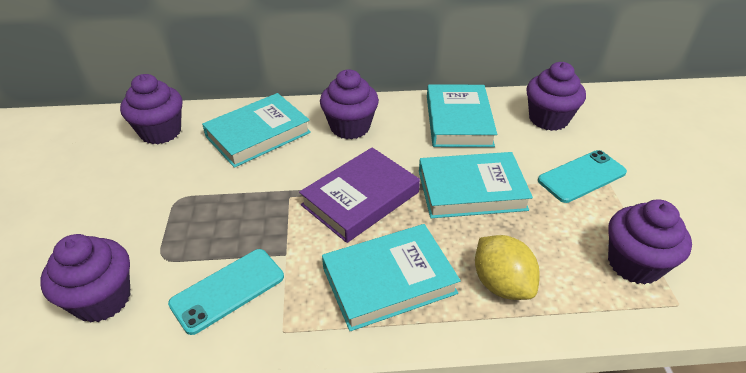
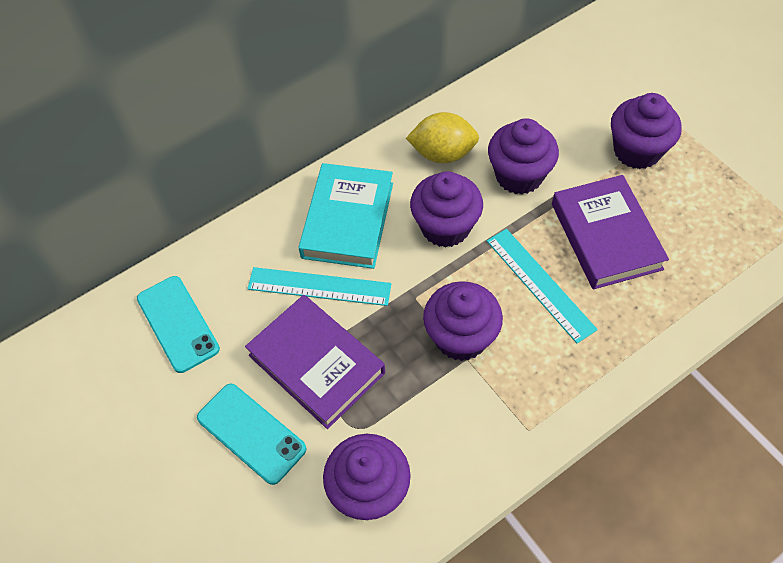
purple book: [299,147,420,243] = 1 -> [245,295,385,429] [552,175,669,289] = 2
turquoise book: [202,93,311,168] [322,224,461,331] [419,152,533,218] [427,84,497,147] = 4 -> [298,163,393,269] = 1
turquoise ruler: none = 0 -> [247,267,392,306] [487,229,598,343] = 2

